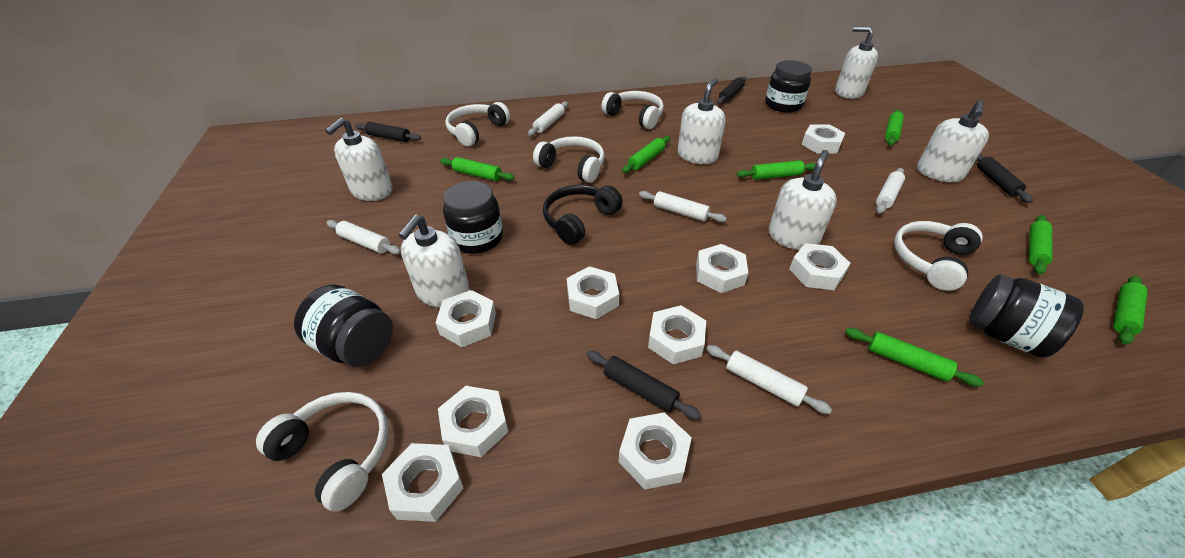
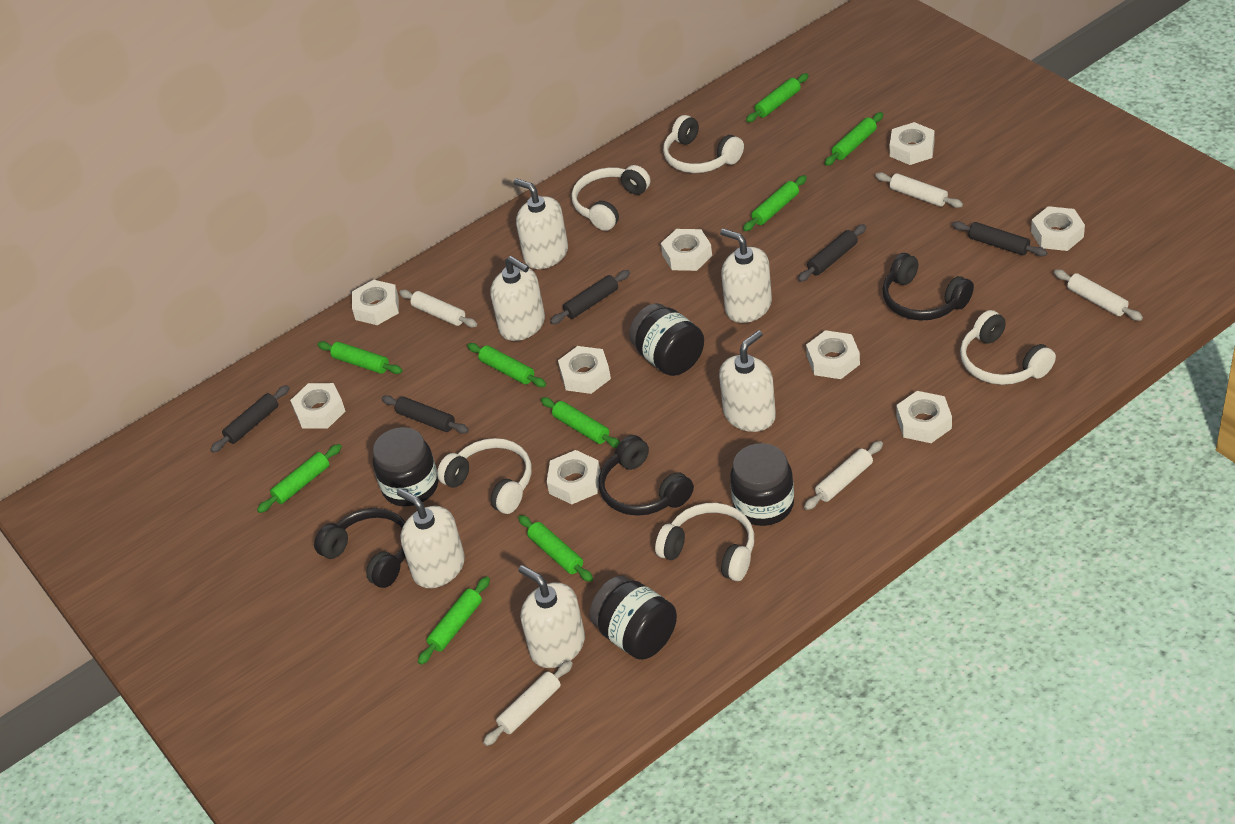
black headphones: [543,185,623,245] = 1 -> [314,508,405,588] [599,435,694,516] [883,253,974,321] = 3
black rolling pin: [355,122,421,142] [587,351,701,420] [717,76,746,104] [976,153,1033,203] = 4 -> [210,385,289,453] [382,395,469,434] [550,270,630,324] [798,224,866,282] [952,221,1047,256] = 5
green rolling pin: [440,157,514,181] [622,136,670,173] [737,160,816,180] [845,328,984,386] [885,110,904,146] [1029,215,1053,274] [1113,276,1148,345] = 7 -> [257,444,342,513] [317,341,402,374] [418,576,490,665] [467,343,546,387] [518,515,593,582] [541,397,620,448] [743,175,807,231] [746,73,809,122] [825,112,883,166] = 9

